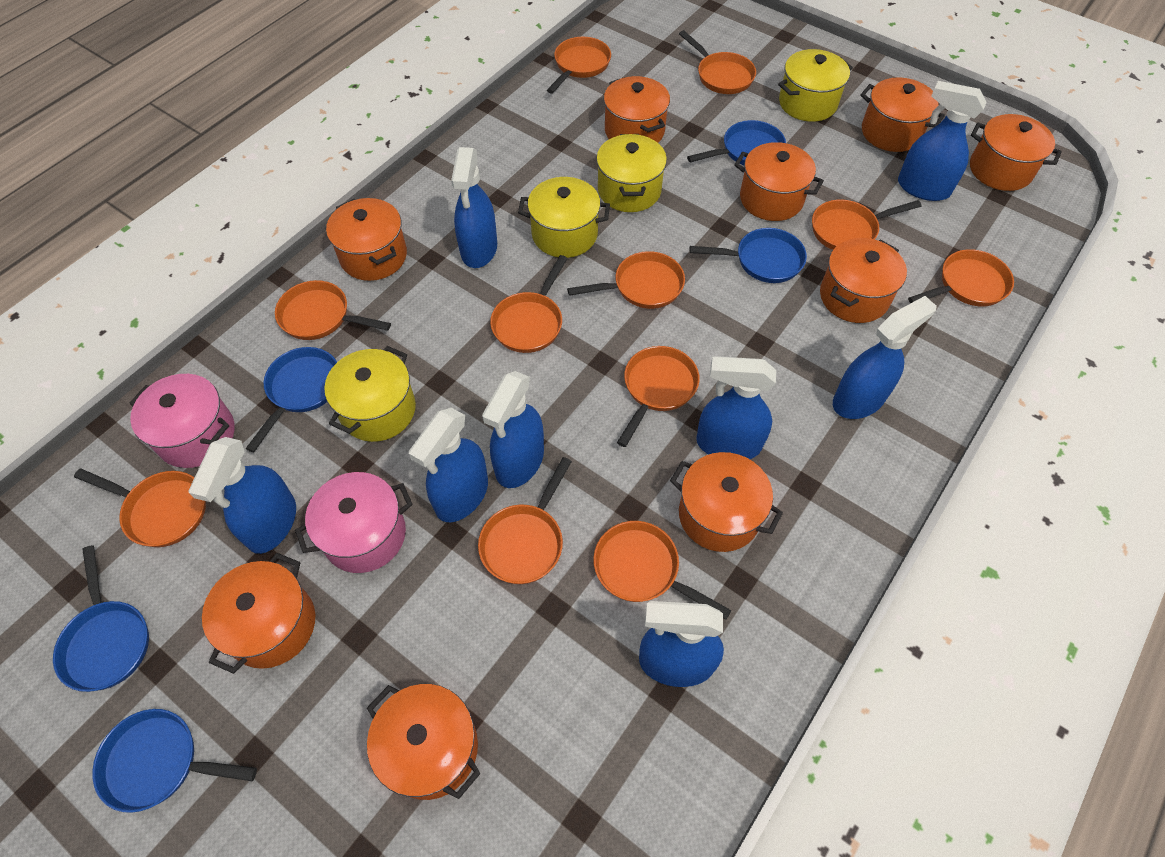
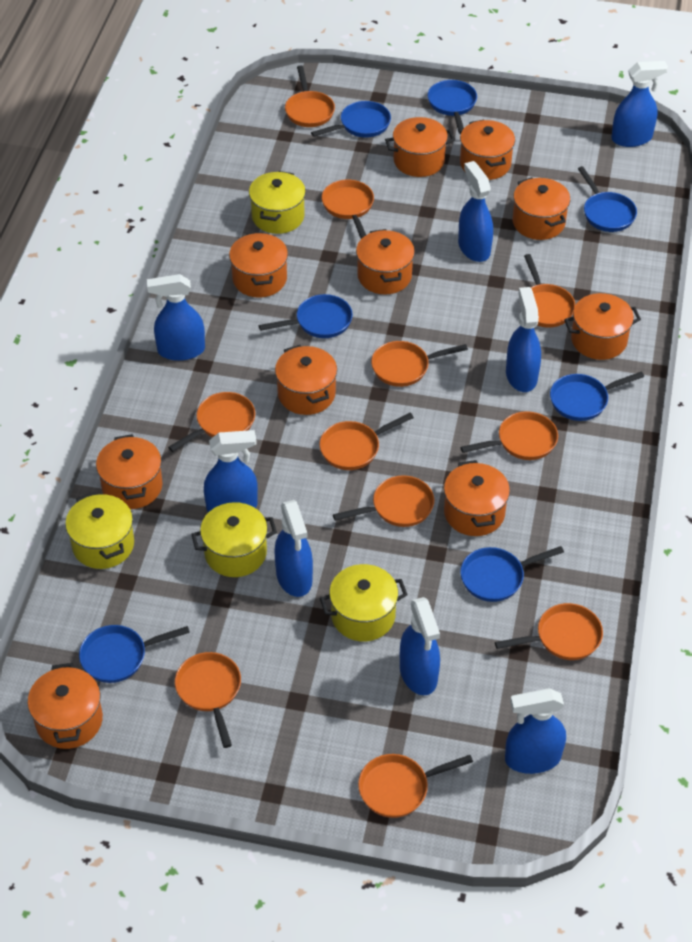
blue pan: [53,545,149,692] [92,709,257,813] [246,347,337,452] [687,120,786,165] [690,228,807,283] = 5 -> [79,625,190,683] [259,294,353,338] [311,101,391,138] [428,80,477,134] [460,546,564,602] [550,371,644,421] [578,166,637,232] = 7
orange pot: [202,553,315,674] [326,198,407,281] [367,684,480,800] [604,76,670,143] [670,452,783,552] [734,142,824,221] [820,238,907,323] [860,77,945,152] [970,114,1062,191] = 9 -> [28,663,103,749] [96,434,163,509] [229,232,288,298] [275,345,337,415] [356,229,415,294] [385,117,455,177] [444,460,510,536] [460,120,515,180] [513,177,570,240] [564,293,641,360] = 10
pink pot: [130,374,235,468] [295,472,413,573] = 2 -> none = 0

